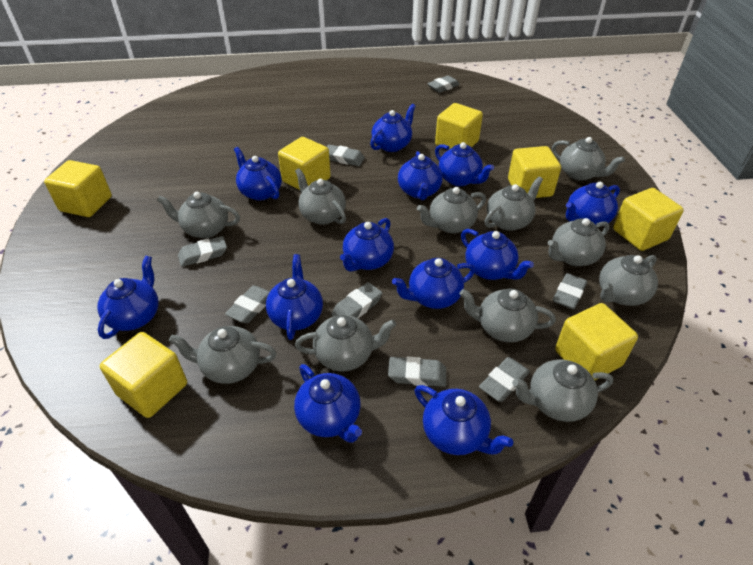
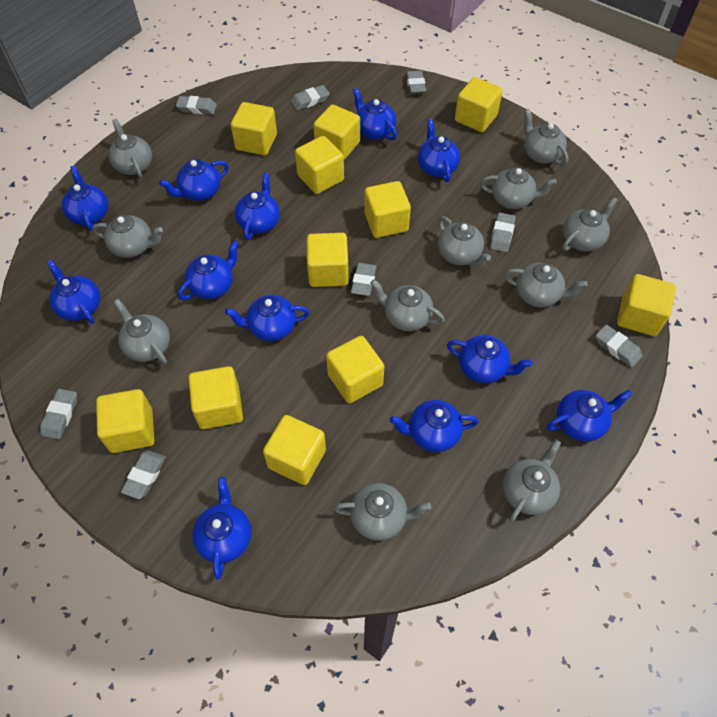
yellow cube: [44,160,112,217] [100,332,187,418] [278,137,331,190] [435,103,483,149] [508,146,561,198] [555,303,638,380] [613,188,684,251] = 7 -> [96,389,154,453] [188,366,243,429] [231,102,277,155] [263,415,326,485] [295,136,344,194] [307,233,349,287] [313,104,360,160] [326,336,384,403] [364,181,411,238] [455,77,503,132] [617,274,676,336] = 11

